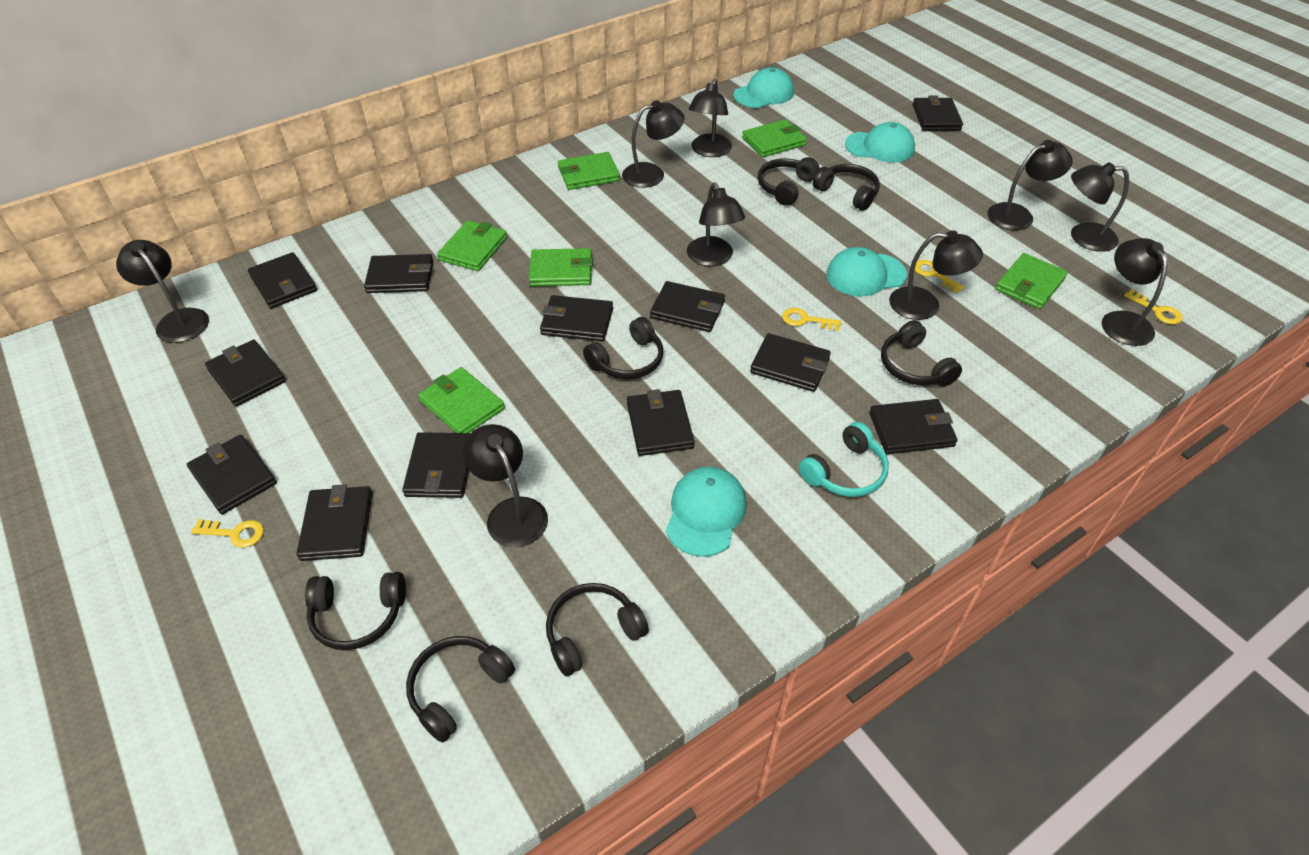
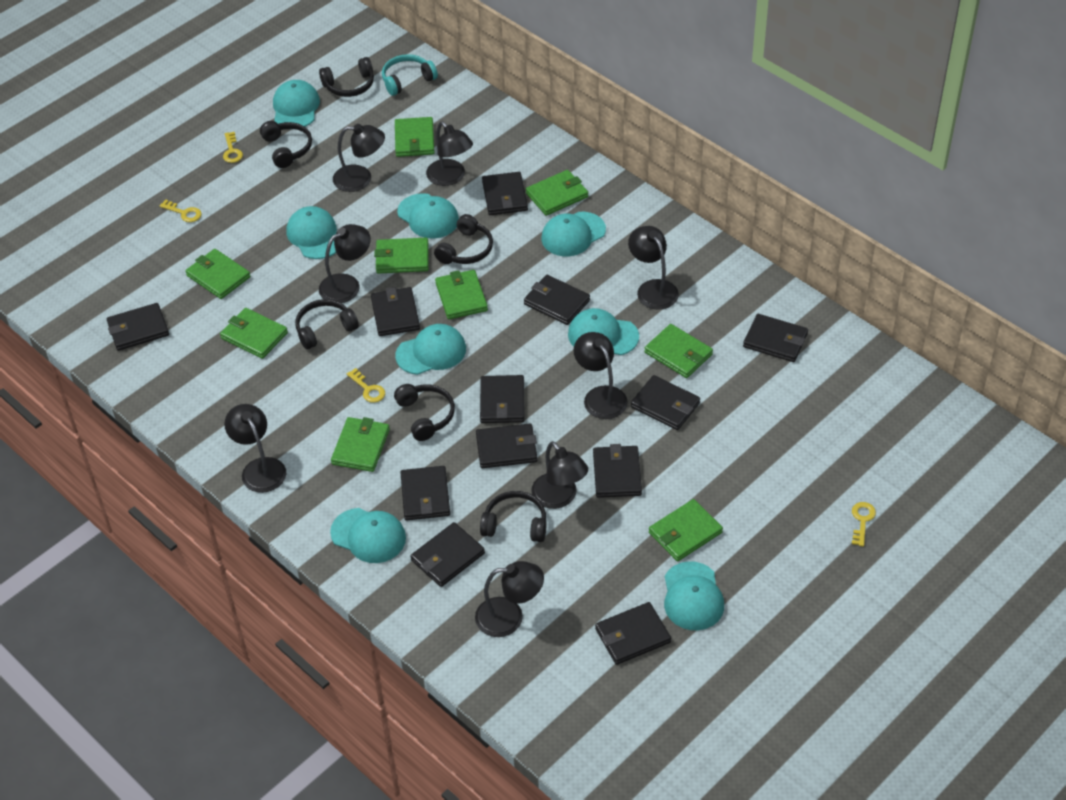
black headphones: [305,572,406,650] [406,636,515,743] [546,583,649,676] [583,317,663,379] [758,157,820,206] [813,164,880,211] [881,320,962,386] = 7 -> [260,121,312,168] [295,299,359,349] [319,57,374,97] [394,384,455,441] [434,214,493,264] [480,491,547,542] = 6
black lamp: [116,240,209,343] [463,424,548,547] [622,100,685,188] [687,182,745,266] [688,79,732,157] [889,230,983,320] [988,140,1073,230] [1071,162,1129,252] [1102,238,1168,346] = 9 -> [224,404,286,493] [319,224,371,303] [333,124,385,192] [426,121,473,186] [475,561,544,637] [531,441,588,509] [574,332,628,419] [628,226,679,310] = 8
green wallet: [418,367,505,433] [437,220,507,271] [529,248,593,286] [558,152,620,190] [742,119,807,157] [995,253,1068,309] = 6 -> [185,249,250,299] [220,308,288,359] [331,417,390,472] [374,238,429,274] [395,117,435,157] [435,270,488,319] [526,170,588,216] [644,324,713,378] [649,499,723,561] = 9
turquoise cap: [666,467,747,557] [733,67,794,108] [826,247,907,297] [845,122,915,162] = 4 -> [273,80,320,127] [287,206,337,259] [330,508,406,563] [395,324,466,375] [397,193,459,239] [541,212,606,256] [568,308,639,355] [664,561,724,630] = 8

